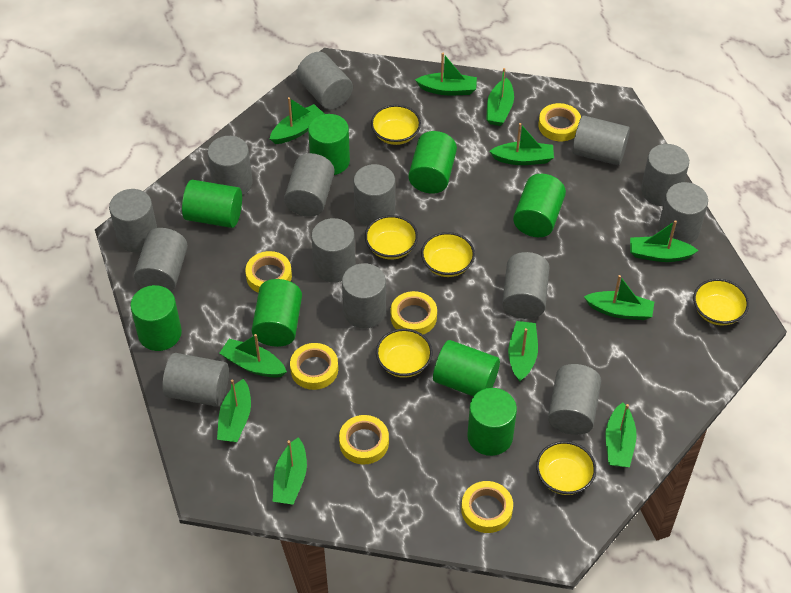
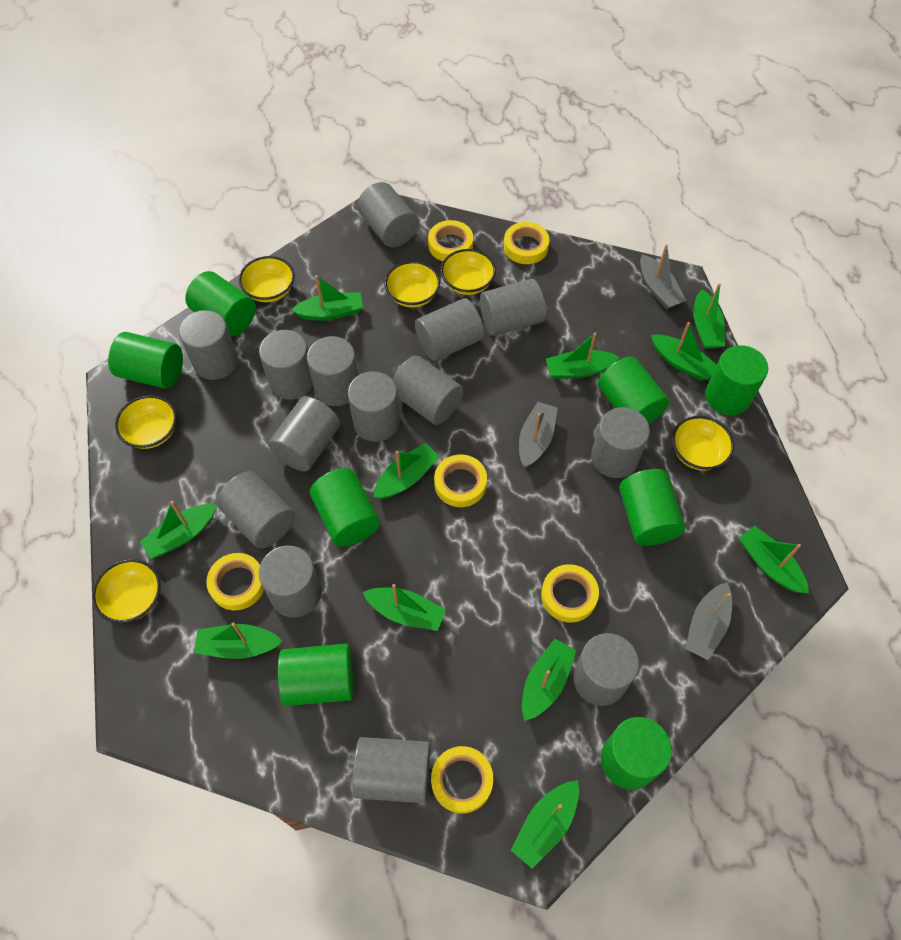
grey boat: none = 0 -> [519,402,558,468] [640,244,686,309] [685,582,732,660] = 3

